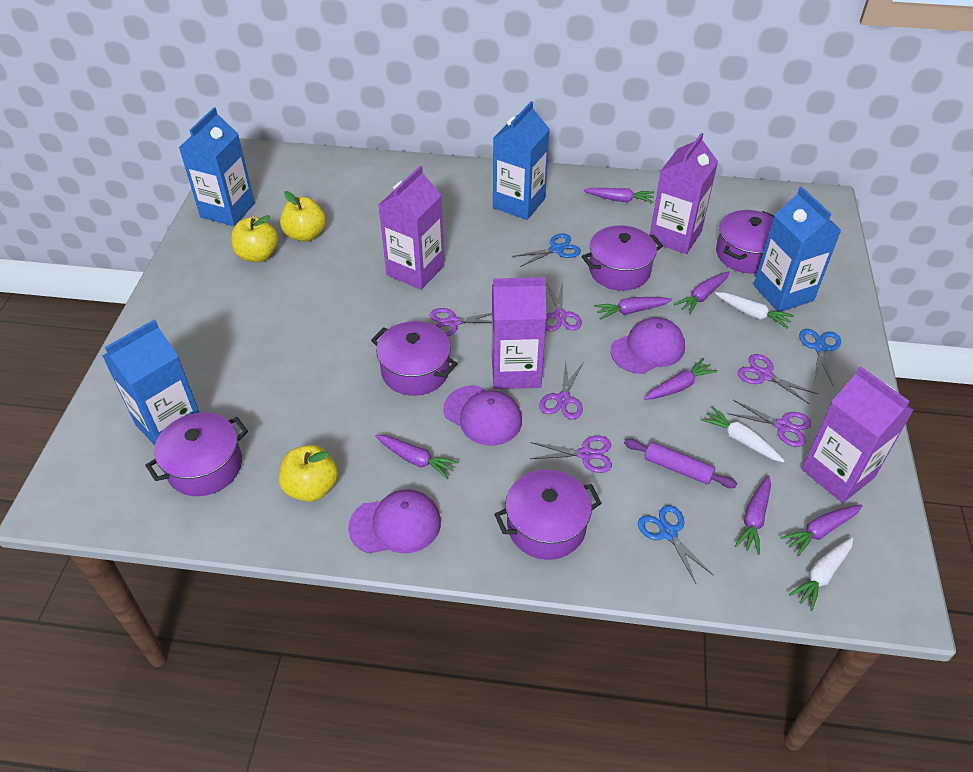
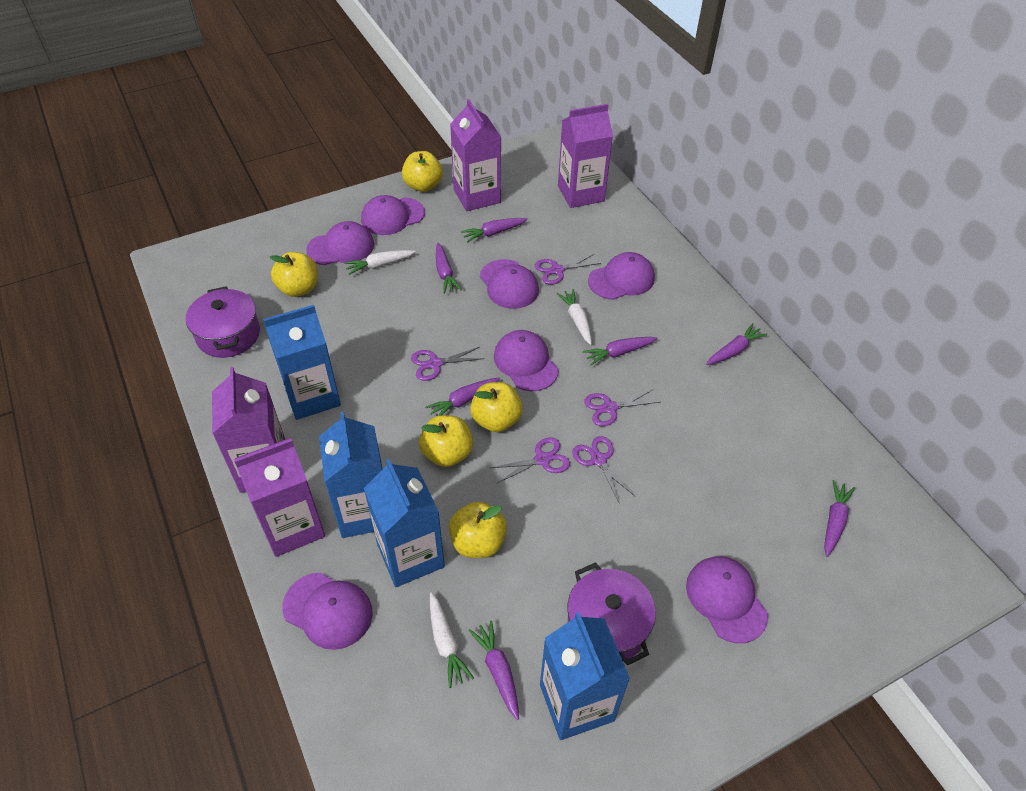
blue scissors: [512,233,581,267] [638,505,714,583] [799,329,841,385] = 3 -> none = 0
purple cap: [348,490,441,554] [444,385,522,446] [611,317,685,374] = 3 -> [282,572,373,650] [306,221,374,265] [361,195,425,235] [480,259,539,309] [494,330,559,391] [588,252,655,300] [686,556,768,643] = 7
purple pot: [145,412,248,496] [371,321,458,396] [495,470,601,560] [582,225,663,291] [716,210,774,273] = 5 -> [186,286,260,358] [568,562,656,665] = 2
purple rolling pin: [624,439,737,488] = 1 -> none = 0
purple scissors: [430,308,492,336] [530,436,612,473] [539,360,583,419] [546,282,582,331] [727,400,811,447] [738,354,818,405] = 6 -> [411,347,485,381] [490,437,570,483] [535,254,601,285] [572,436,636,502] [584,389,659,426] = 5
yellow apple: [231,215,279,262] [279,445,338,502] [280,191,326,242] = 3 -> [270,252,318,297] [402,151,443,192] [419,415,473,467] [449,502,507,558] [470,382,523,432] = 5

